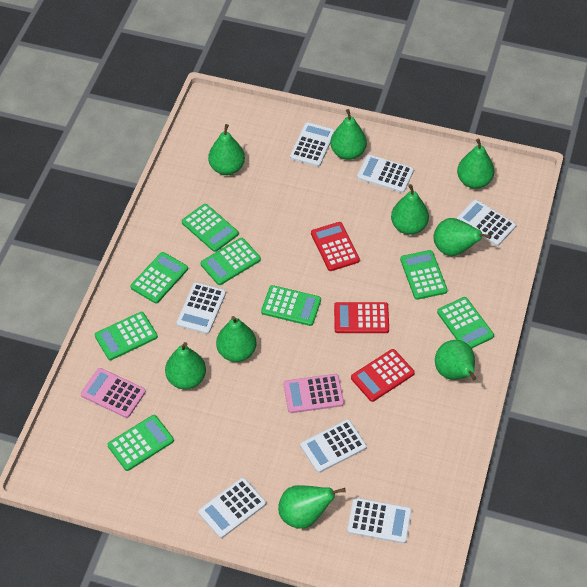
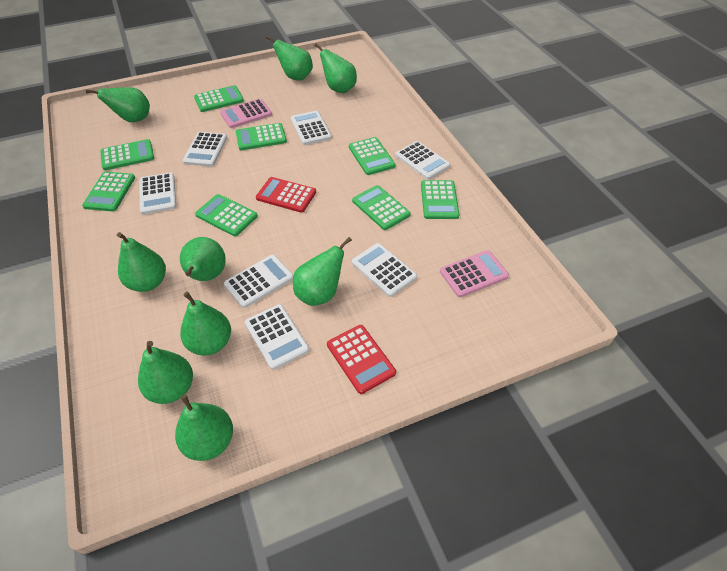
red calculator: [311,222,360,271] [334,302,389,333] [351,349,415,402] = 3 -> [256,177,316,213] [327,325,396,394] = 2

